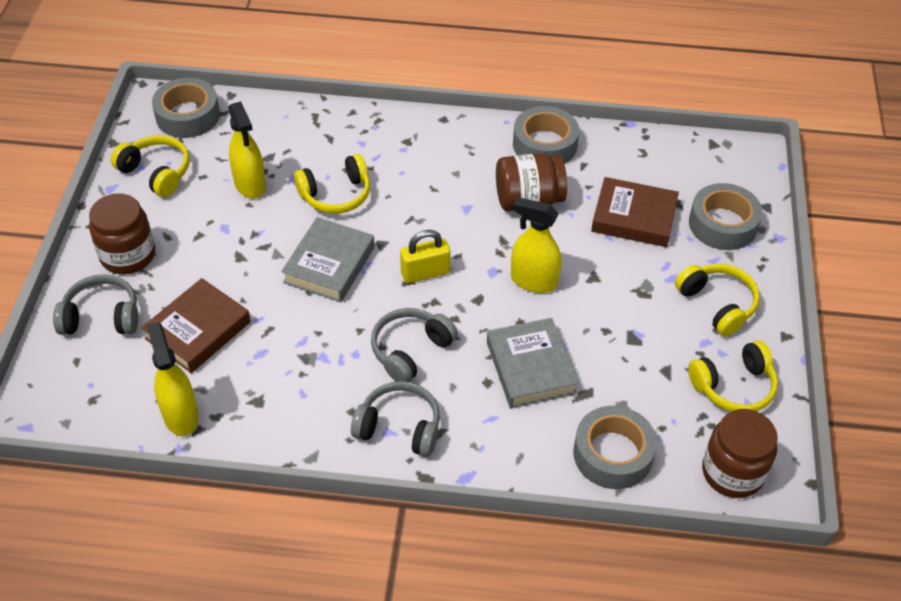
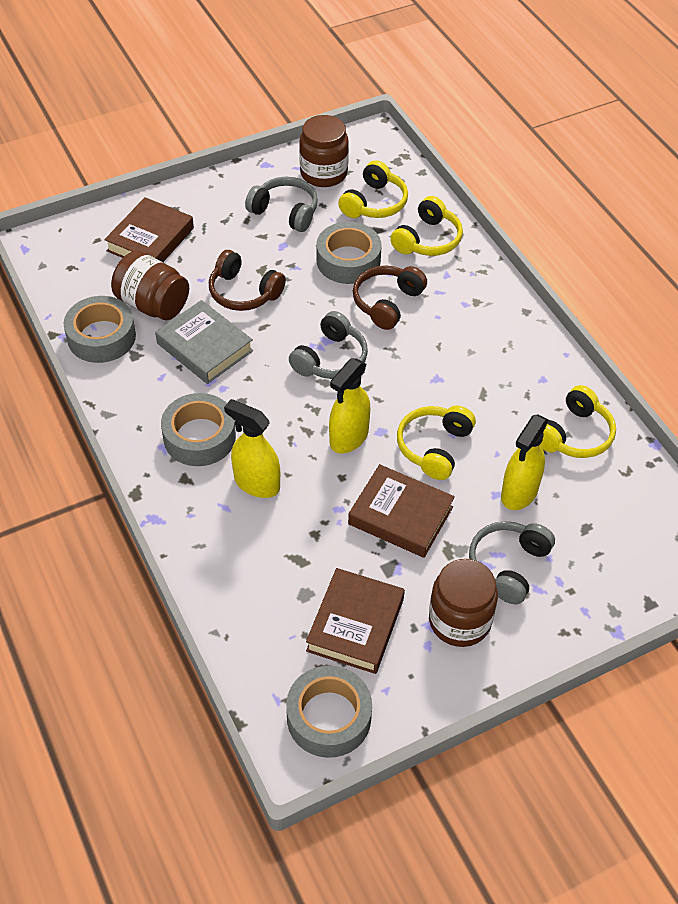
brown book: [141,278,251,373] [591,177,679,247] = 2 -> [104,197,194,262] [306,568,405,674] [348,464,455,558] = 3
brown headphones: none = 0 -> [209,250,286,311] [353,266,427,330] = 2
grey book: [281,217,375,302] [487,318,578,409] = 2 -> [155,300,253,384] = 1
yellow padlock: [400,230,451,283] = 1 -> none = 0

